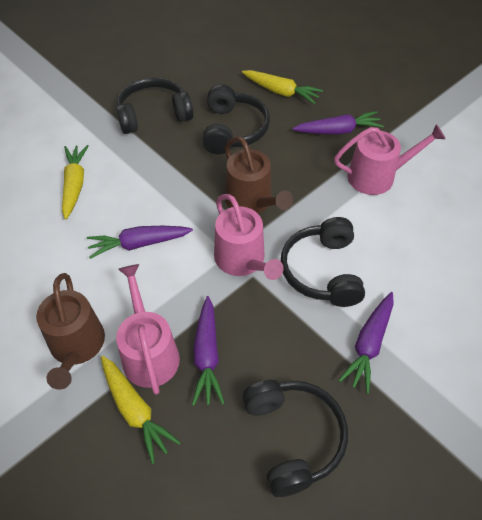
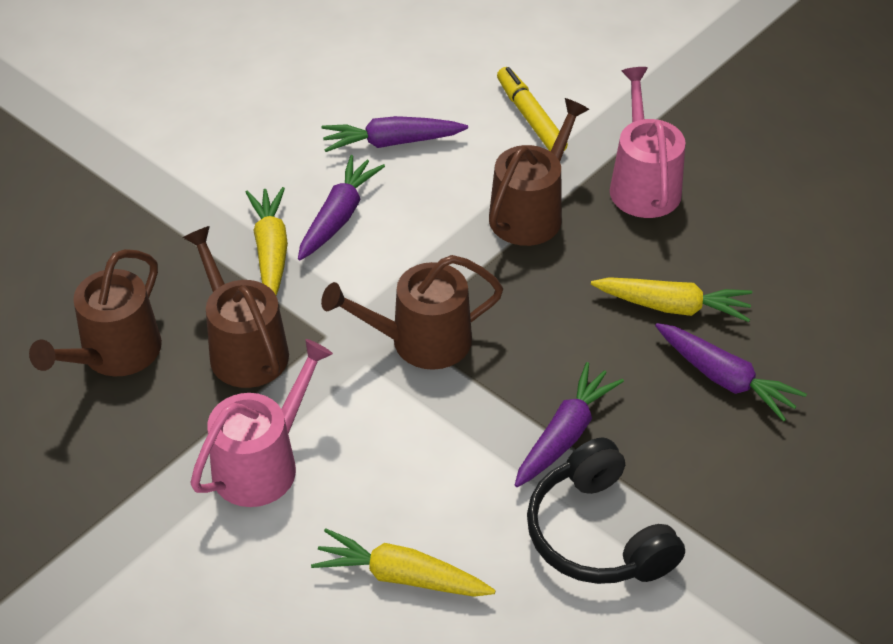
black headphones: [116,77,194,134] [202,84,270,154] [242,380,348,497] [281,217,365,307] = 4 -> [527,437,685,584] = 1
brown watering can: [36,273,105,390] [225,136,293,213] = 2 -> [29,249,162,376] [182,226,289,388] [321,255,503,370] [489,98,589,246] = 4
pink watering can: [116,264,180,395] [214,194,284,280] [334,124,445,195] = 3 -> [190,339,333,507] [610,67,686,218] = 2
yellow marker: none = 0 -> [497,67,568,152] = 1

